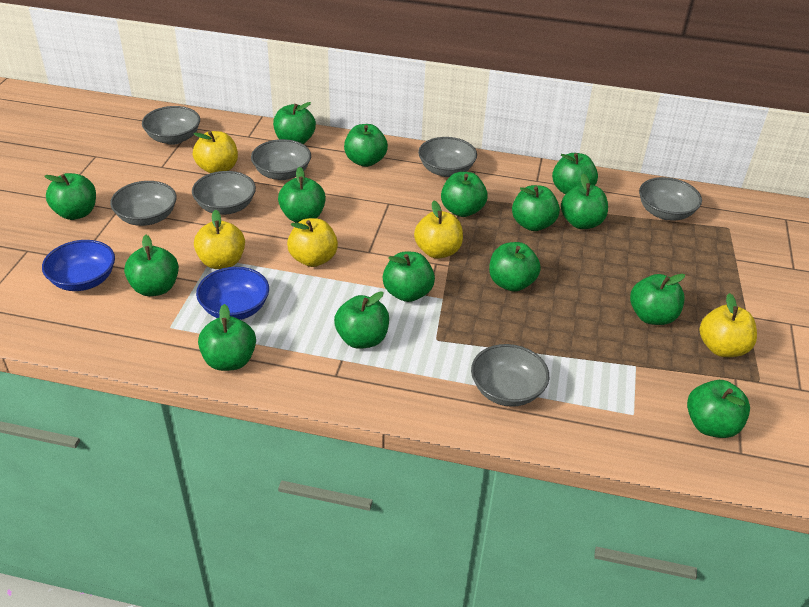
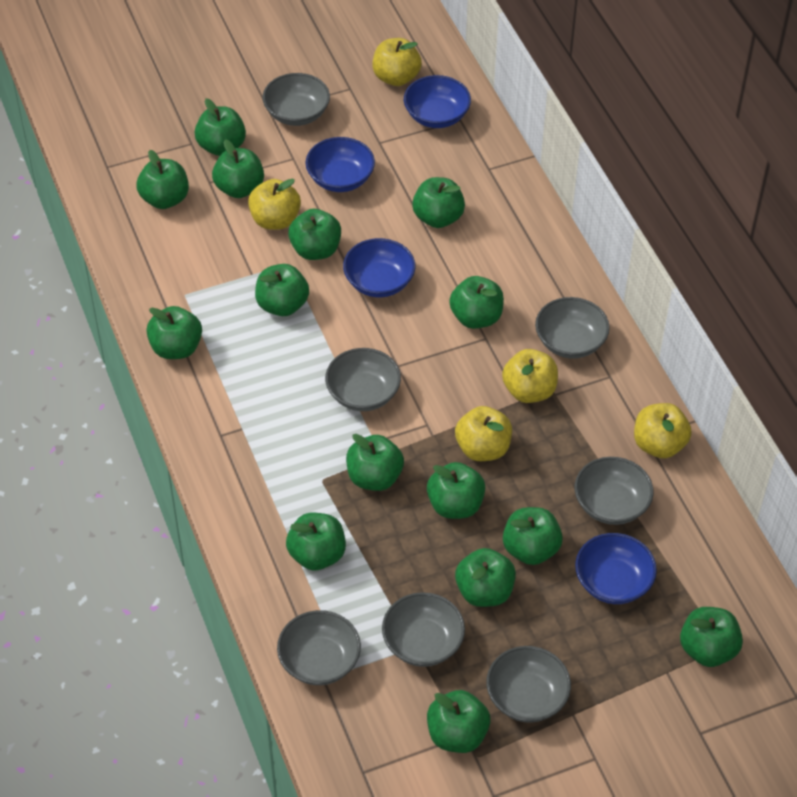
blue bowl: [42,240,115,291] [196,267,269,320] = 2 -> [305,137,375,192] [343,238,415,297] [404,75,471,128] [575,533,657,604] = 4

